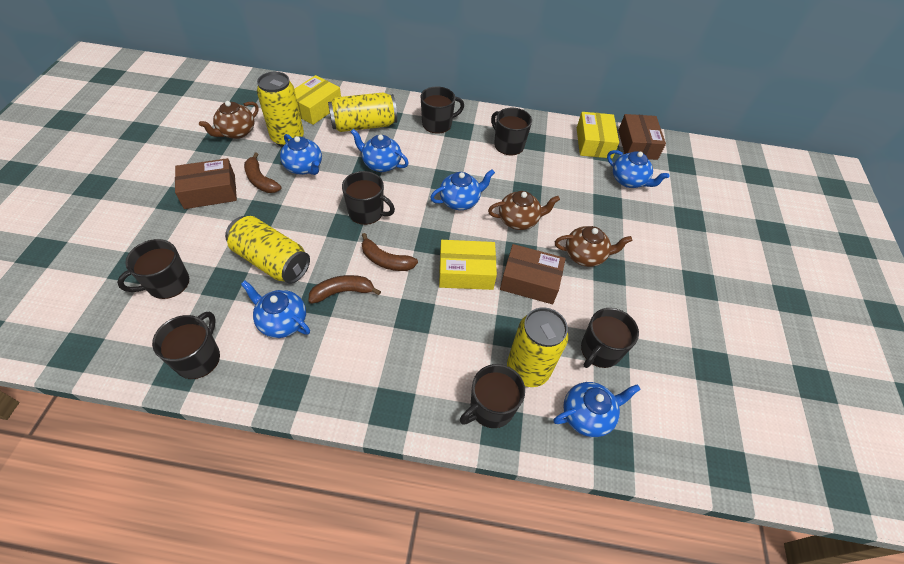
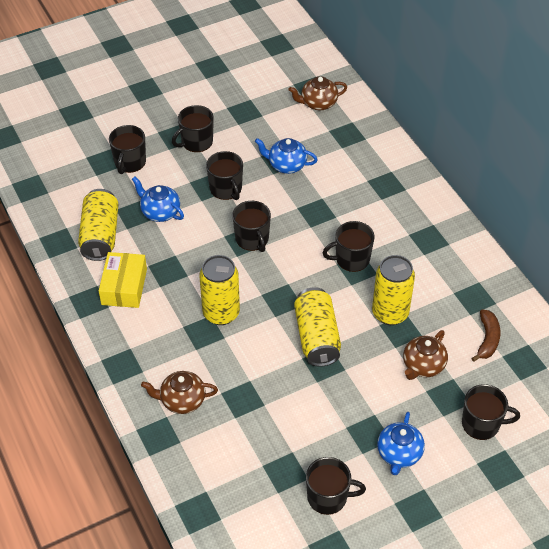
blue teapot: [241,281,310,338] [280,134,322,175] [350,129,409,172] [430,169,495,210] [553,382,641,437] [607,150,670,188] = 6 -> [132,177,184,222] [255,138,318,174] [377,412,425,476] = 3
brown banana: [244,152,282,193] [308,275,381,304] [362,233,418,271] = 3 -> [471,309,501,362] = 1
brown box: [175,158,237,209] [500,244,566,304] [618,114,666,160] = 3 -> none = 0
yellow box: [295,75,341,125] [439,240,497,290] [577,112,619,158] = 3 -> [99,252,147,308] = 1

